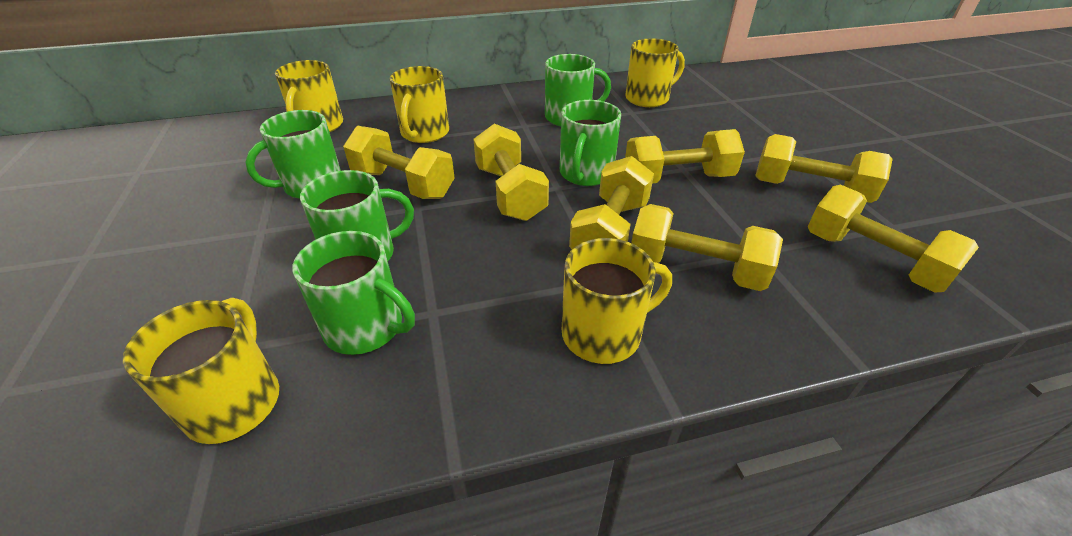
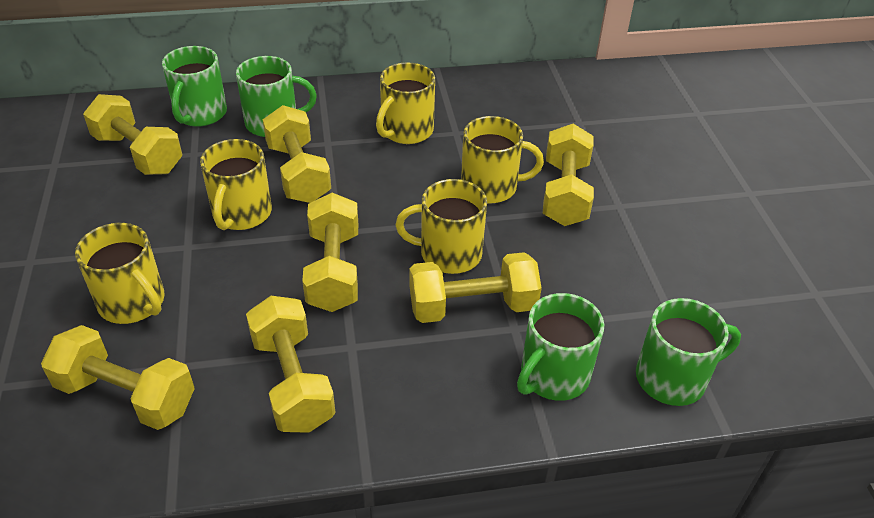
green mug: [245,110,341,199] [293,231,415,355] [300,170,414,261] [545,54,611,126] [560,100,621,186] = 5 -> [162,46,227,127] [236,56,317,137] [517,293,604,401] [636,298,741,406] = 4

